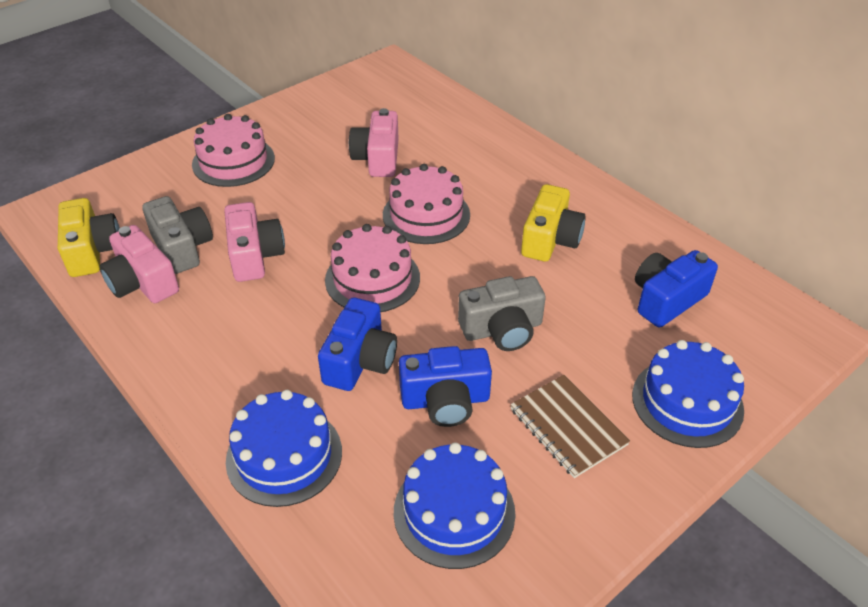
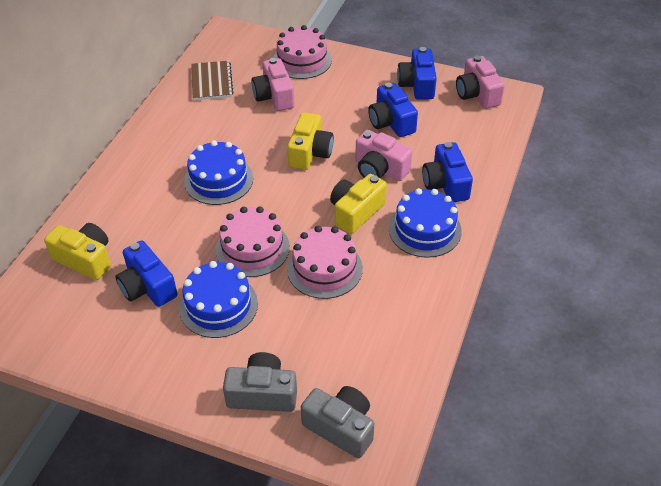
blue camera: [318,297,397,391] [399,346,492,427] [635,250,718,327] = 3 -> [115,240,177,307] [368,83,418,137] [397,47,437,100] [422,142,473,202] = 4
yellow camera: [58,198,120,277] [521,184,586,262] = 2 -> [44,223,111,280] [287,112,334,170] [330,174,387,234] = 3

